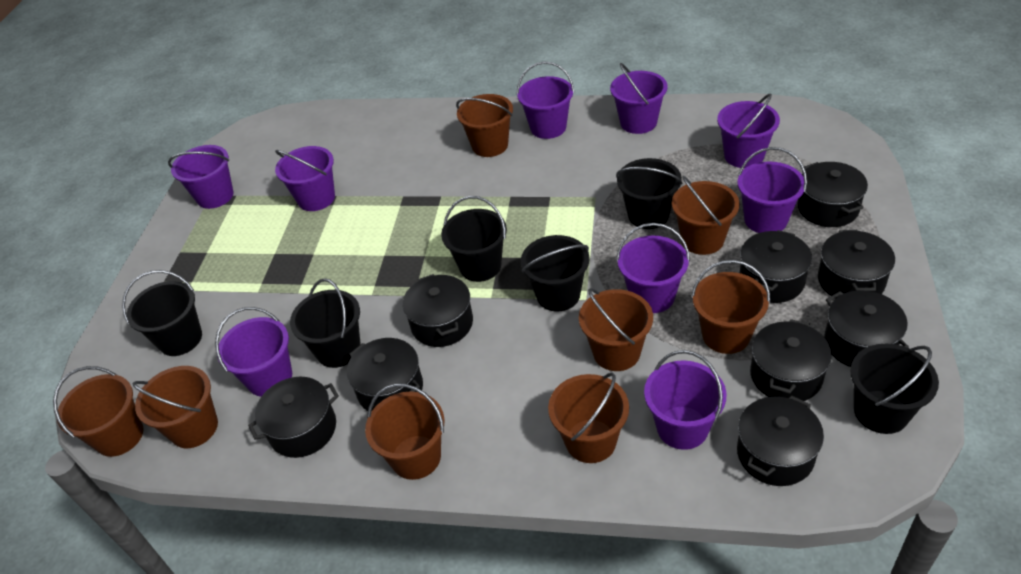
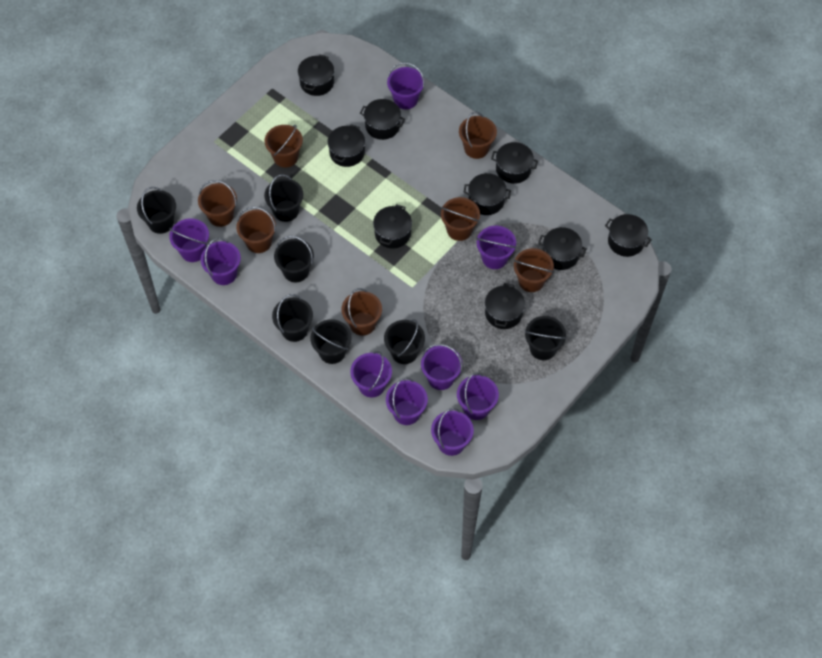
black bucket: [122,270,202,356] [290,278,361,368] [441,196,507,282] [521,235,590,312] [616,158,682,229] [850,344,939,434] = 6 -> [137,187,176,234] [264,174,303,222] [272,294,313,342] [274,236,314,282] [310,319,351,364] [384,319,425,364] [524,316,567,360] = 7
brown bucket: [53,366,144,457] [133,366,218,448] [365,384,445,480] [456,94,513,157] [548,373,629,463] [579,288,653,371] [672,176,740,255] [691,260,770,354] = 8 -> [198,180,237,227] [236,207,276,253] [265,125,303,168] [342,288,382,336] [441,197,480,241] [459,112,497,159] [514,248,554,292] = 7

